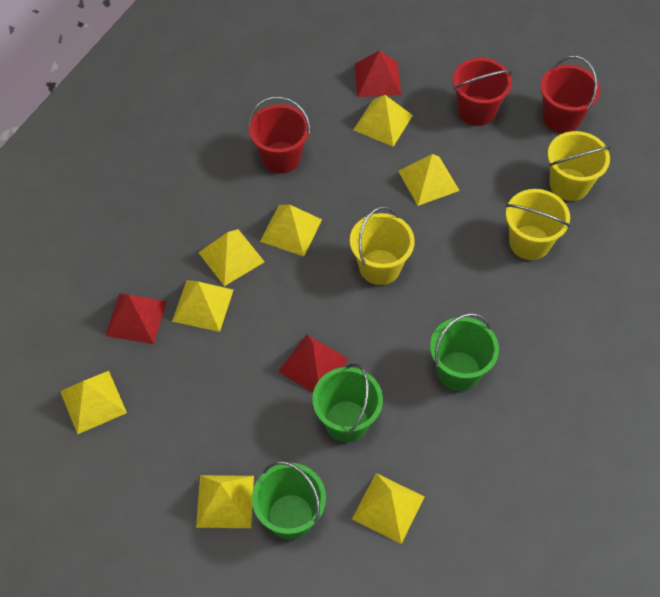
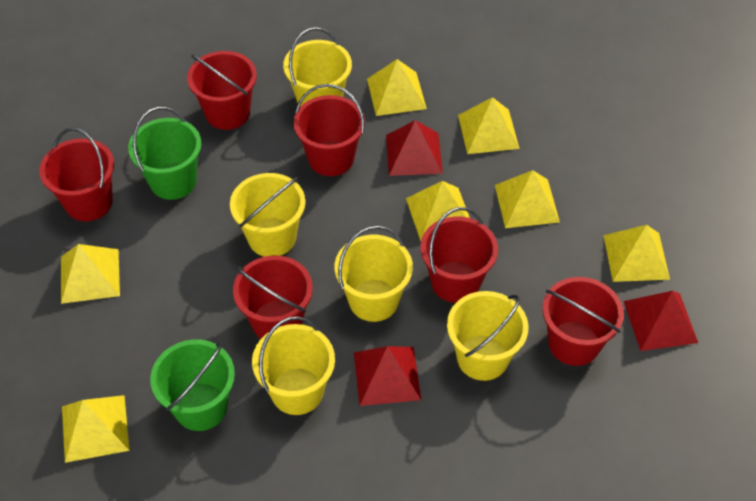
green bucket: [252,461,326,540] [312,363,383,442] [430,313,499,391] = 3 -> [128,107,201,200] [150,339,235,431] = 2
red bucket: [248,97,310,174] [453,58,512,126] [540,56,601,133] = 3 -> [39,128,114,221] [187,51,257,130] [233,255,313,339] [293,84,365,176] [420,207,498,303] [542,277,624,366] = 6
yellow bucket: [350,206,415,285] [506,189,570,260] [548,131,611,201] = 3 -> [230,173,305,257] [252,316,335,415] [283,27,352,107] [334,226,413,322] [447,291,529,381] = 5
yellow pyramid: [60,371,127,434] [172,280,233,332] [196,475,254,528] [198,229,265,286] [260,205,322,256] [352,473,424,544] [353,95,413,147] [398,154,460,206] = 8 -> [61,244,120,304] [62,395,130,463] [367,59,427,116] [406,181,470,241] [458,97,520,154] [495,170,560,228] [603,225,670,282] = 7

